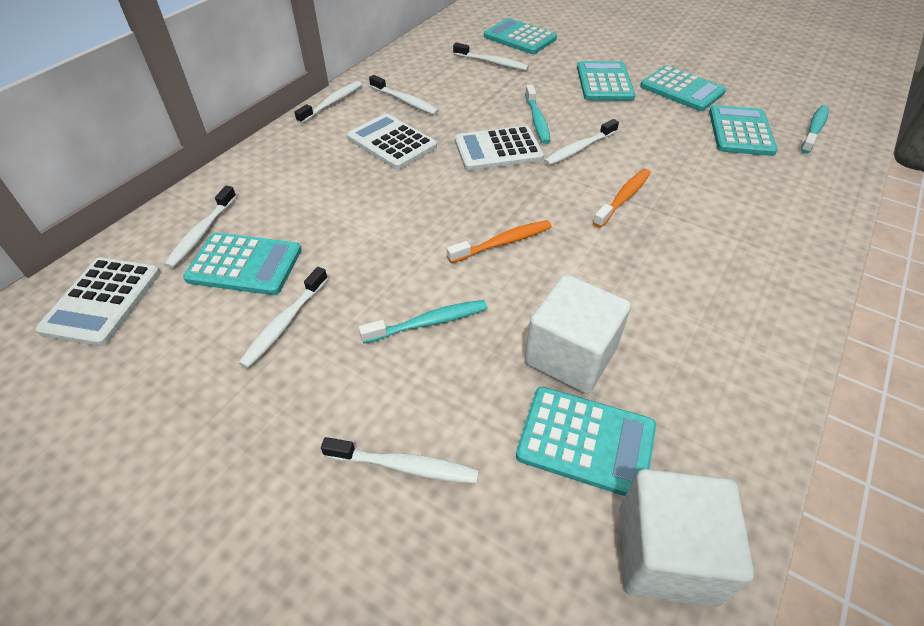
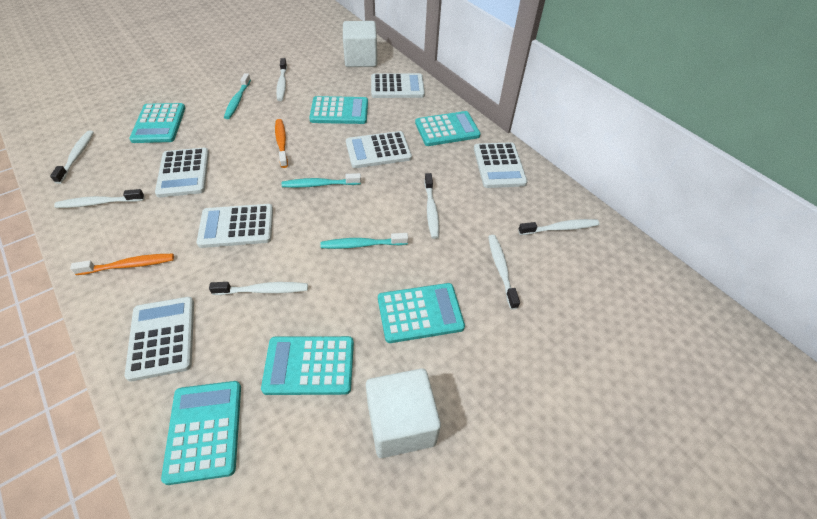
white calculator: [35,257,161,346] [347,113,437,170] [455,126,544,171] = 3 -> [125,297,194,381] [155,148,209,197] [197,204,273,248] [346,131,412,168] [371,73,425,98] [474,142,528,188] = 6

